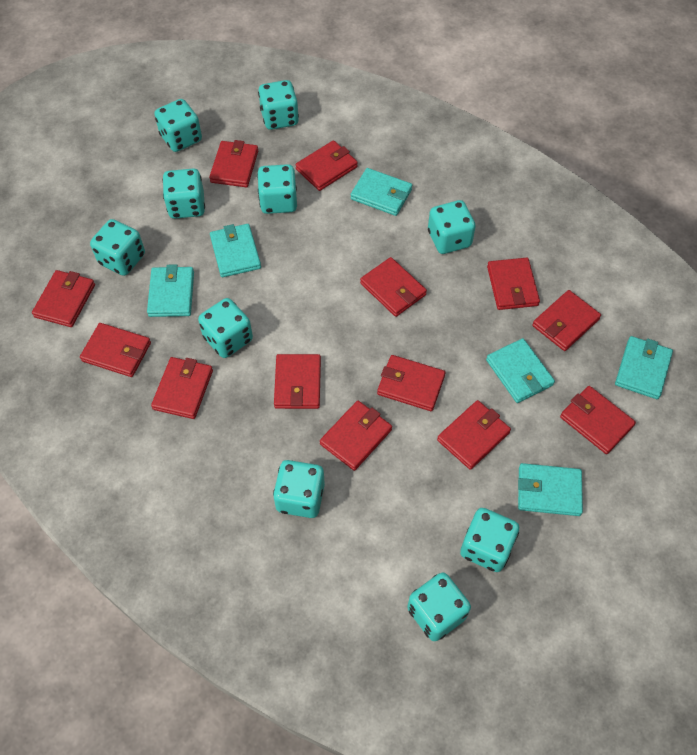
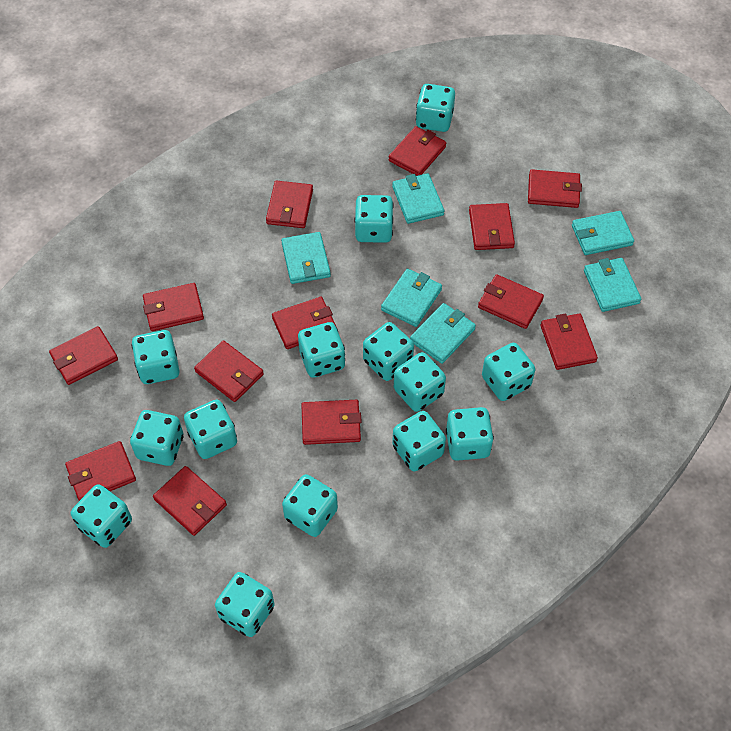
turquoise dice: [90,219,145,276] [154,99,202,152] [163,169,205,219] [198,298,253,358] [257,164,297,214] [258,80,299,130] [273,460,325,518] [407,572,471,641] [428,200,476,254] [460,508,519,572] = 10 -> [71,484,132,548] [130,410,183,466] [132,330,179,384] [184,400,237,459] [215,572,275,637] [282,474,338,537] [298,322,345,378] [354,195,394,243] [363,322,414,381] [392,411,446,472] [394,352,446,412] [416,84,455,132] [446,407,494,461] [482,343,535,401] = 14

